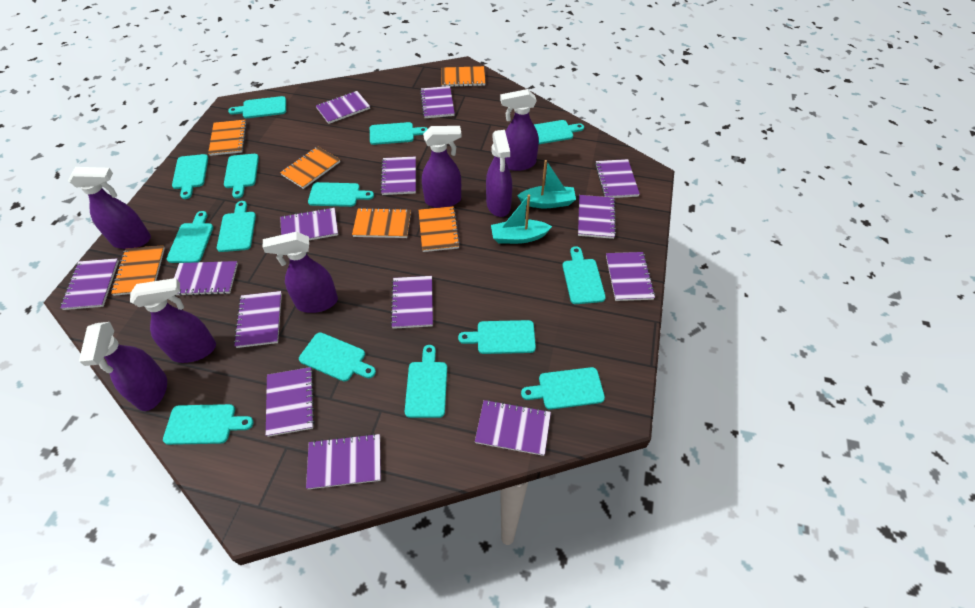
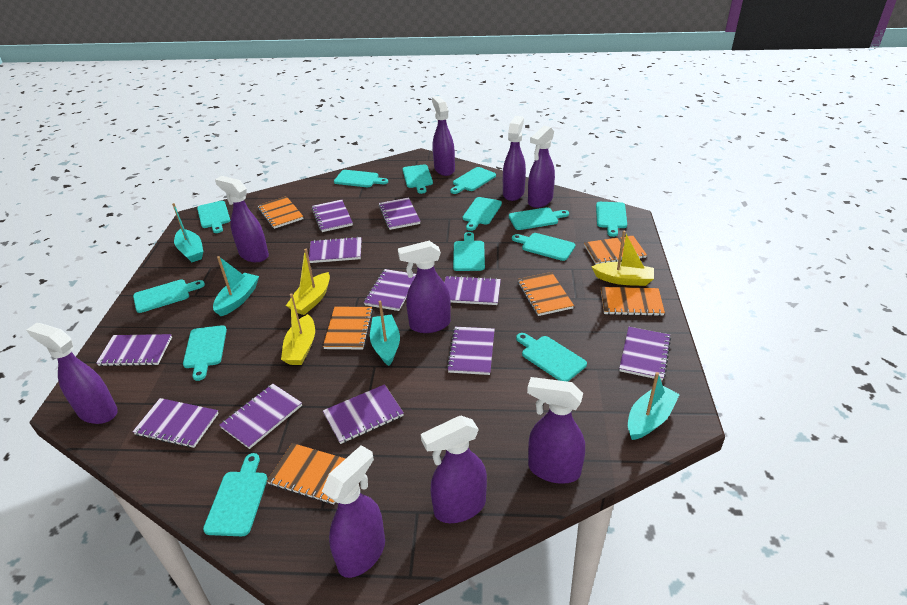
purple notebook: [60,258,119,310] [174,261,238,296] [234,291,282,348] [266,367,315,437] [280,207,338,240] [306,433,381,489] [316,91,370,124] [380,156,416,195] [390,276,433,329] [420,86,455,118] [475,400,551,456] [578,195,616,239] [595,159,640,198] [606,252,655,301] = 14 -> [96,334,172,366] [132,398,219,448] [219,384,302,449] [309,237,361,263] [312,200,353,232] [323,384,404,444] [364,269,416,311] [379,198,420,230] [444,276,501,305] [447,327,495,375] [619,327,671,380] = 11
purple spray bottle: [68,167,151,249] [79,322,167,411] [130,278,216,363] [263,232,338,313] [422,126,462,208] [486,130,512,217] [500,89,539,171] = 7 -> [27,323,118,424] [215,176,269,262] [322,445,385,578] [398,241,451,333] [421,416,487,523] [432,96,455,176] [503,116,526,201] [527,377,585,484] [528,126,555,208] = 9
turquoise boat: [491,194,552,244] [517,160,576,208] = 2 -> [172,203,203,262] [213,256,259,316] [370,301,400,366] [628,372,680,440] = 4
turquoise cutting board: [163,404,254,445] [167,211,213,263] [172,154,208,199] [217,201,256,252] [224,154,259,199] [228,96,286,118] [299,332,376,382] [308,182,374,207] [370,122,428,145] [405,345,447,418] [458,320,536,354] [521,367,605,410] [534,120,584,144] [563,246,606,304] = 14 -> [133,280,205,313] [183,325,227,381] [197,201,230,233] [203,453,267,536] [334,170,388,187] [402,164,433,194] [450,167,496,194] [453,232,485,271] [463,197,502,231] [509,207,569,230] [512,233,575,261] [516,333,587,382] [596,202,627,237] = 13
yellow boat: none = 0 -> [281,293,315,365] [286,249,330,315] [591,231,654,286] = 3

